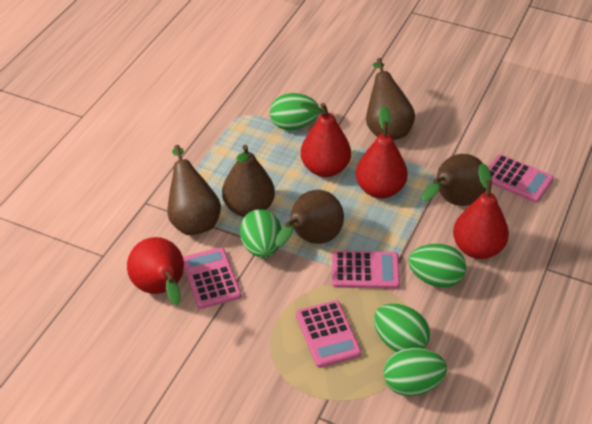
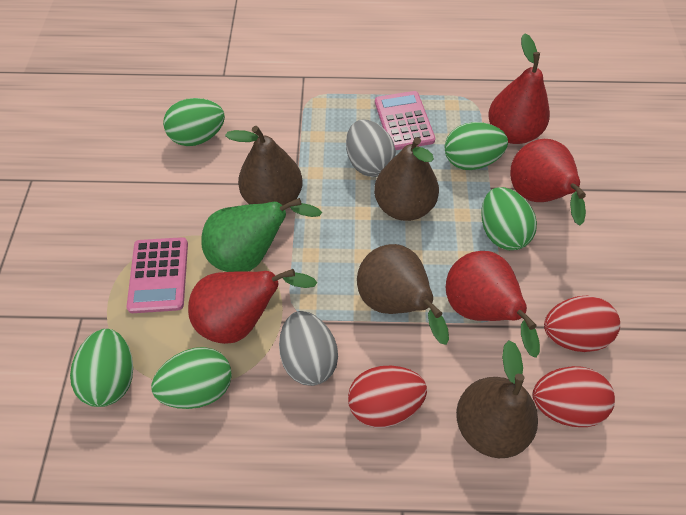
brown pear: [167,145,221,235] [222,145,275,217] [275,190,344,246] [366,58,415,140] [421,154,486,206] = 5 -> [225,126,303,206] [357,244,449,345] [374,137,439,221] [456,340,538,458] = 4
green pear: none = 0 -> [201,198,322,272] = 1
grey egg: none = 0 -> [279,311,338,386] [346,119,396,177] = 2
pink calculator: [183,247,241,309] [296,300,362,368] [332,251,400,289] [488,154,554,203] = 4 -> [126,237,188,313] [375,91,435,150] = 2
red egg: none = 0 -> [348,366,427,428] [533,366,615,427] [544,296,620,352] = 3

